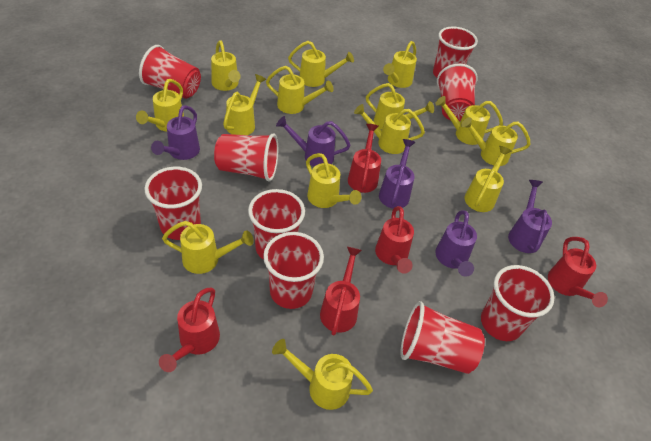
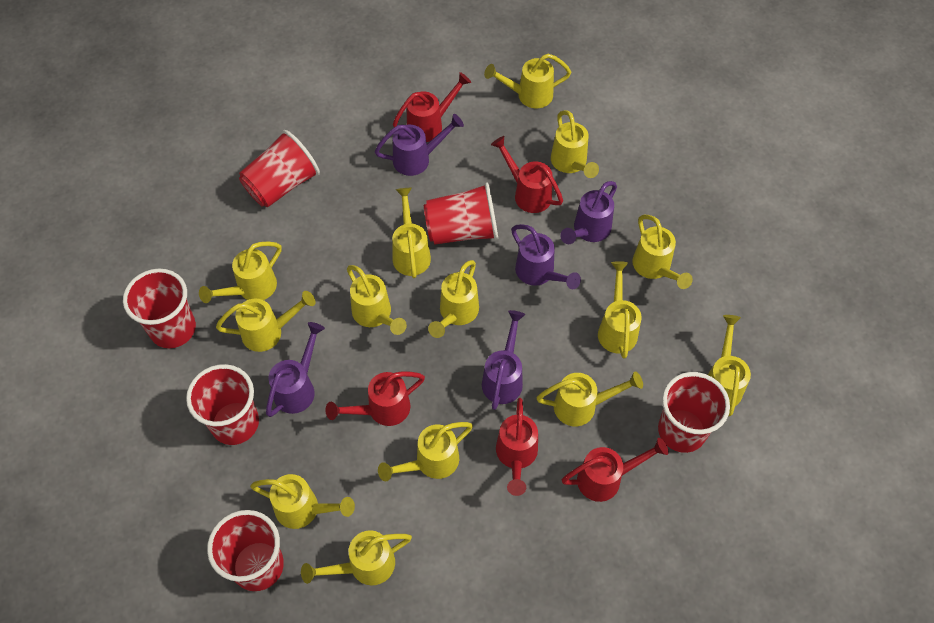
red cup: [139,45,201,99] [144,167,202,240] [214,133,278,182] [248,189,305,260] [263,232,324,309] [400,301,485,374] [433,27,478,78] [437,64,478,121] [481,265,555,341] = 9 -> [123,269,196,348] [186,364,259,445] [207,510,284,591] [239,130,320,207] [424,183,498,244] [658,372,730,453] = 6

